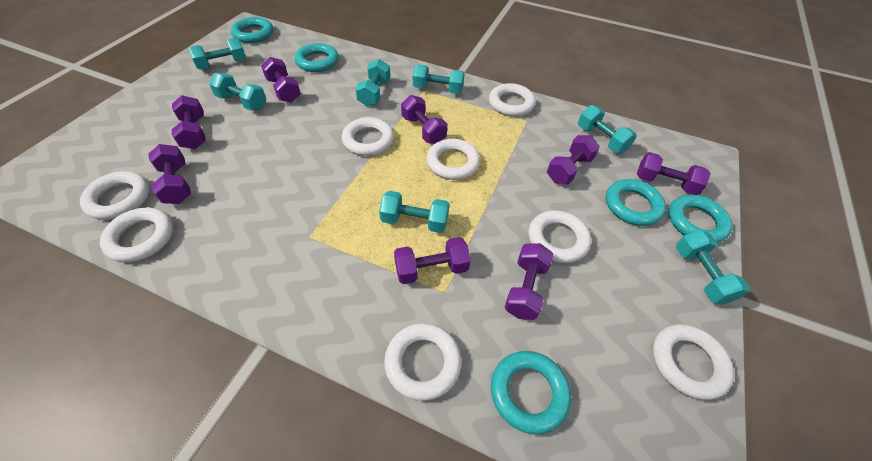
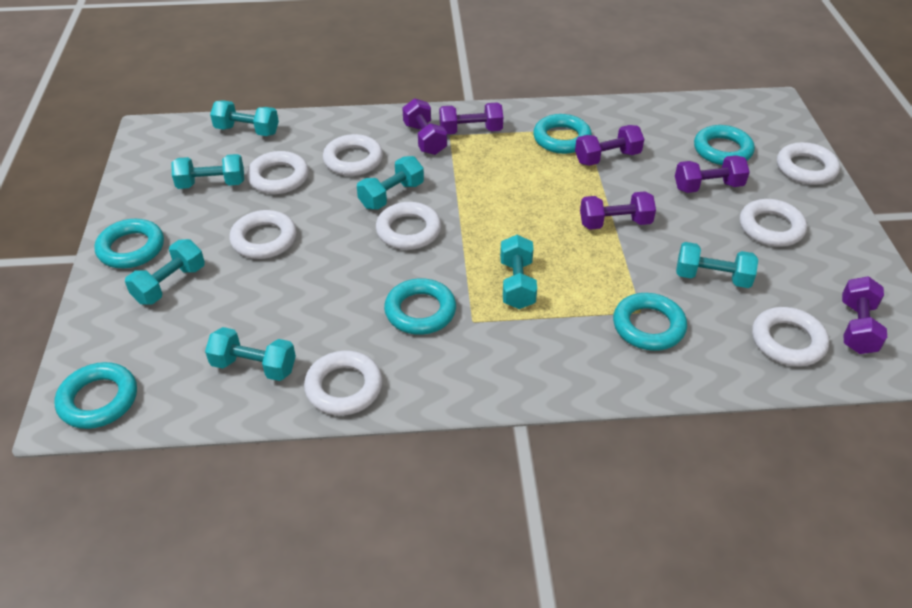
purple dumbbell: [148,144,191,204] [172,95,206,149] [261,57,301,103] [394,237,471,284] [401,95,447,144] [505,243,553,320] [547,135,600,185] [637,152,711,195] = 8 -> [402,98,447,155] [439,103,503,134] [575,125,644,166] [580,191,656,230] [675,155,749,193] [842,277,887,354] = 6
turquoise ring: [231,17,274,43] [294,43,339,72] [491,351,571,435] [606,179,666,226] [668,195,733,243] = 5 -> [55,362,137,429] [94,219,164,268] [384,278,456,335] [533,114,592,154] [613,293,687,351] [694,125,755,165] = 6

